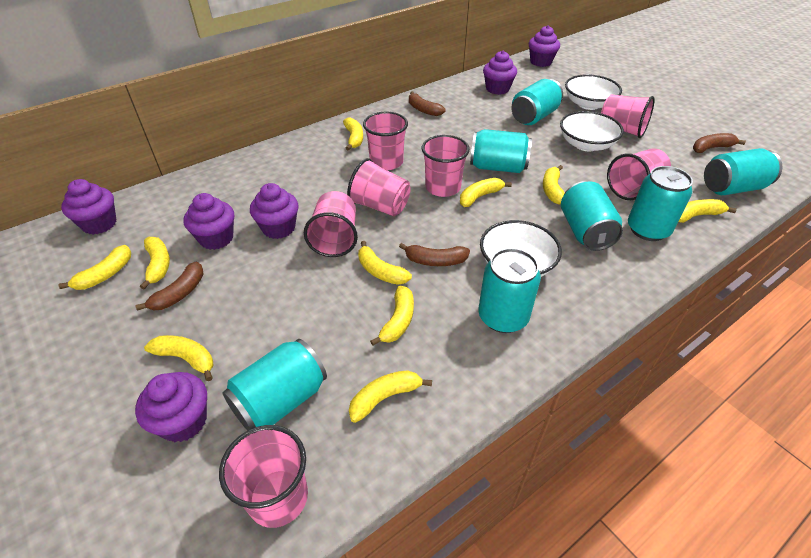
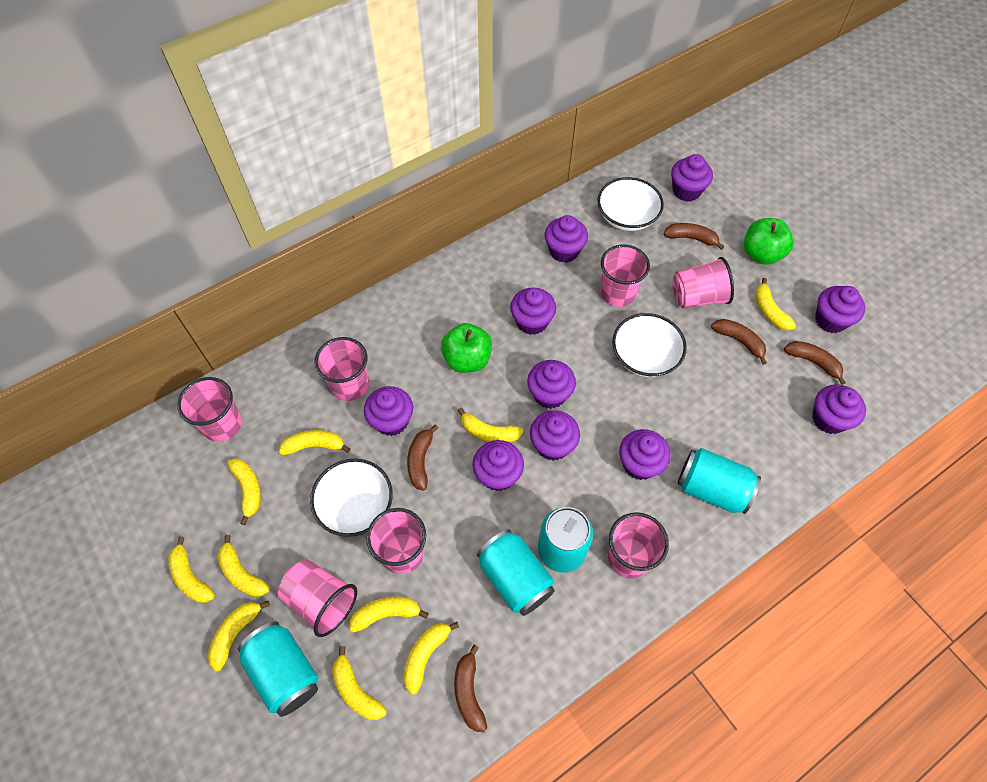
brown banana: [136,262,204,310] [399,243,470,266] [409,91,445,116] [693,133,746,153] = 4 -> [407,424,438,491] [454,645,487,732] [664,223,724,250] [711,319,767,365] [784,341,846,385] = 5
green apple: none = 0 -> [441,323,492,373] [744,218,794,265] = 2
purple cupcake: [61,179,117,235] [135,372,207,442] [184,193,234,250] [250,183,298,239] [483,51,517,95] [529,25,560,67] = 6 -> [364,386,413,436] [472,440,524,491] [510,288,556,335] [527,360,576,409] [530,410,580,461] [545,215,588,263] [619,429,671,480] [671,154,713,202] [812,384,866,434] [815,286,865,333] = 10
turquoise can: [222,339,327,431] [470,129,532,173] [478,248,541,333] [512,79,563,125] [561,181,623,251] [628,166,693,241] [704,148,782,195] = 7 -> [238,621,318,717] [477,529,555,616] [538,507,593,572] [677,448,761,514] = 4

